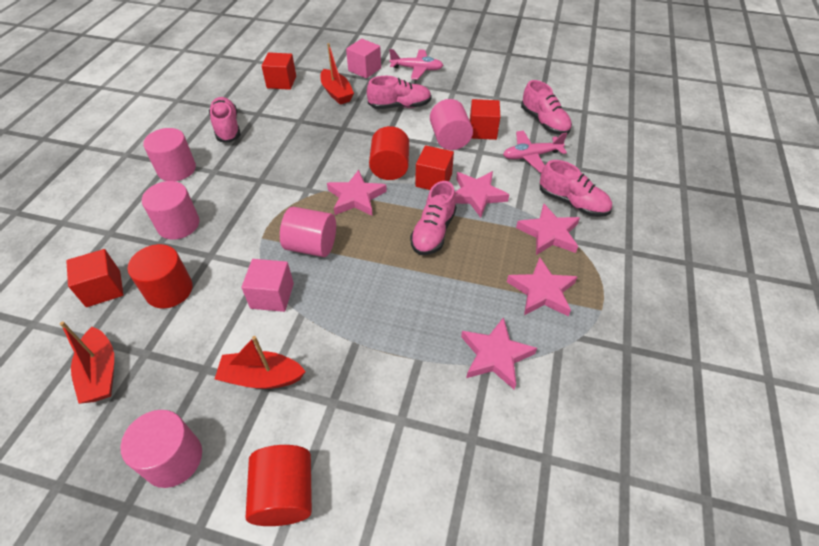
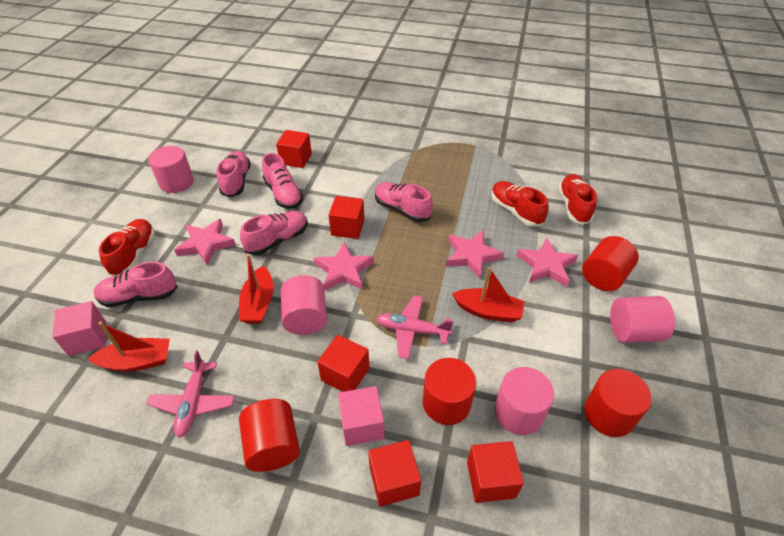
pink cylinder: [120,410,202,488] [142,181,199,240] [143,128,196,181] [280,207,336,257] [430,99,473,150] = 5 -> [148,146,194,193] [281,275,327,335] [495,367,554,435] [610,296,675,343] = 4
pink star: [327,170,387,216] [455,171,509,218] [461,317,537,389] [507,257,577,316] [516,204,580,255] = 5 -> [174,219,236,266] [314,242,374,291] [446,231,504,278] [517,238,578,287] = 4
red cube: [66,249,123,307] [262,52,296,90] [415,145,454,190] [470,99,500,140] = 4 -> [276,130,312,168] [317,335,370,392] [329,196,365,239] [368,440,421,507] [467,441,524,503] = 5
red cylinder: [128,244,193,308] [246,445,312,526] [369,126,409,180] = 3 -> [239,399,300,472] [423,358,476,425] [582,236,639,291] [584,369,652,437] = 4
red shoe: none = 0 -> [99,219,155,276] [491,181,548,227] [558,174,597,225] = 3

